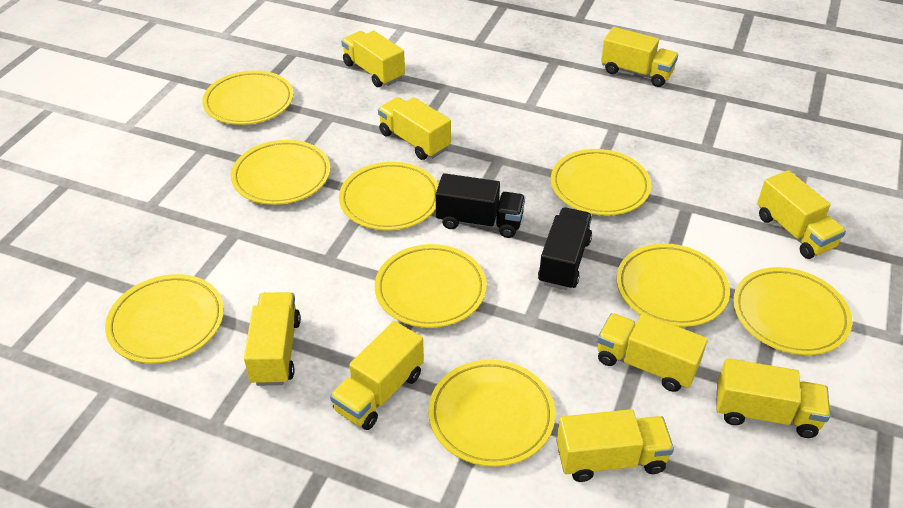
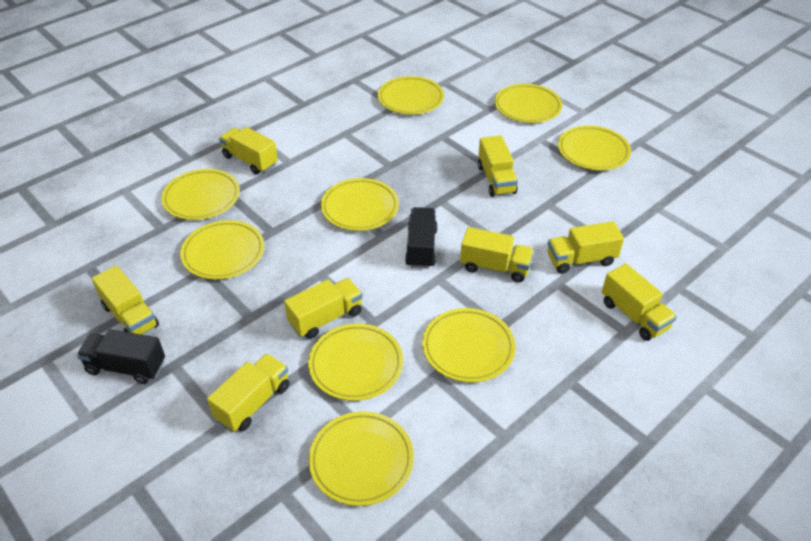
yellow truck: [244,292,301,386] [330,321,424,430] [341,30,405,87] [378,97,451,160] [557,409,674,482] [597,313,708,392] [601,27,678,87] [716,358,830,438] [757,170,846,259] = 9 -> [92,265,159,335] [207,353,289,432] [219,127,278,175] [284,278,363,339] [460,227,534,282] [478,135,518,197] [548,221,624,274] [602,263,677,341] = 8

